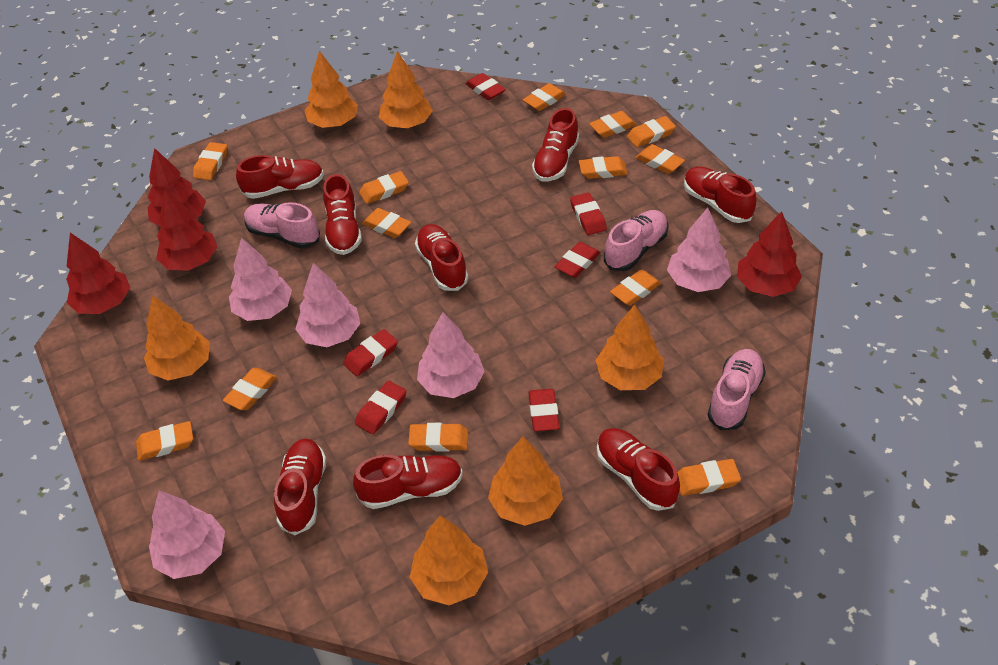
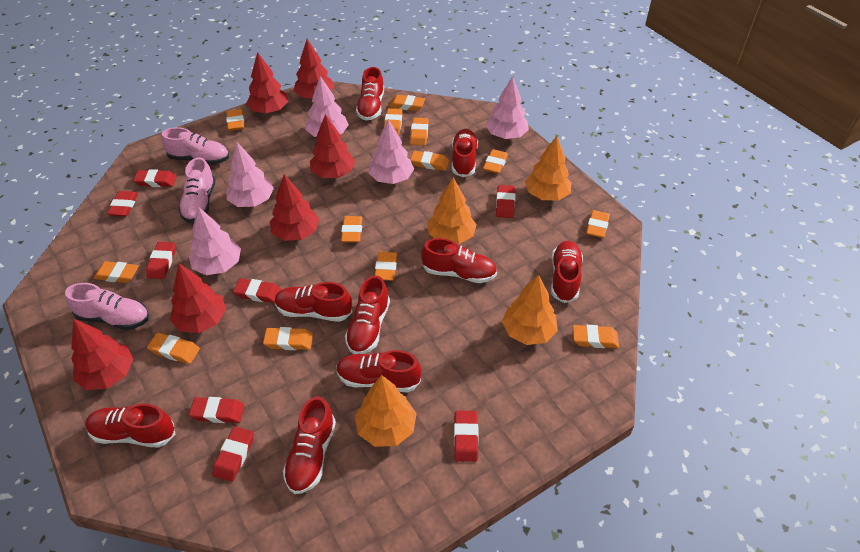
orange tree: [144,296,210,381] [304,51,358,128] [379,51,433,128] [410,515,488,605] [488,436,563,526] [595,304,664,390] = 6 -> [355,375,417,447] [427,177,477,244] [502,274,558,345] [525,136,572,200] = 4
red eraser: [343,329,398,376] [355,381,407,434] [465,73,506,100] [529,389,560,431] [555,242,601,278] [570,193,607,235] = 6 -> [107,191,138,216] [133,169,177,187] [146,242,176,279] [189,397,245,423] [212,426,254,482] [233,278,282,303] [454,410,479,462] [496,185,515,218] = 8
red shoe: [236,155,324,199] [274,438,327,535] [323,174,362,255] [353,455,463,509] [415,224,469,291] [532,108,579,182] [597,428,680,511] [684,166,756,223] = 8 -> [85,404,175,448] [275,282,352,322] [283,396,336,494] [336,350,421,392] [345,276,390,354] [356,67,384,121] [421,238,497,283] [452,129,478,177] [551,241,583,303] = 9
red tree: [66,233,130,314] [147,148,206,227] [156,189,217,271] [737,212,802,297] = 4 -> [71,319,133,390] [170,263,226,333] [246,52,288,113] [270,174,319,241] [294,39,335,99] [310,114,355,178] = 6

